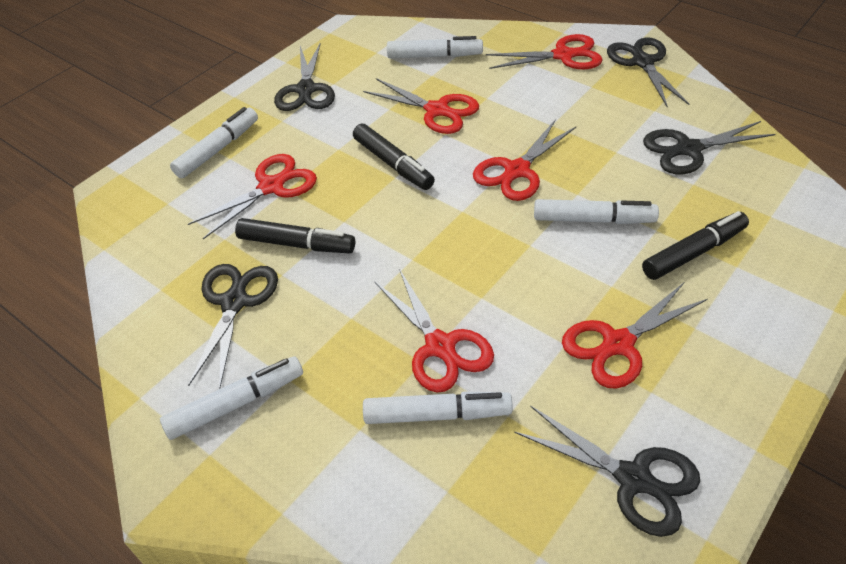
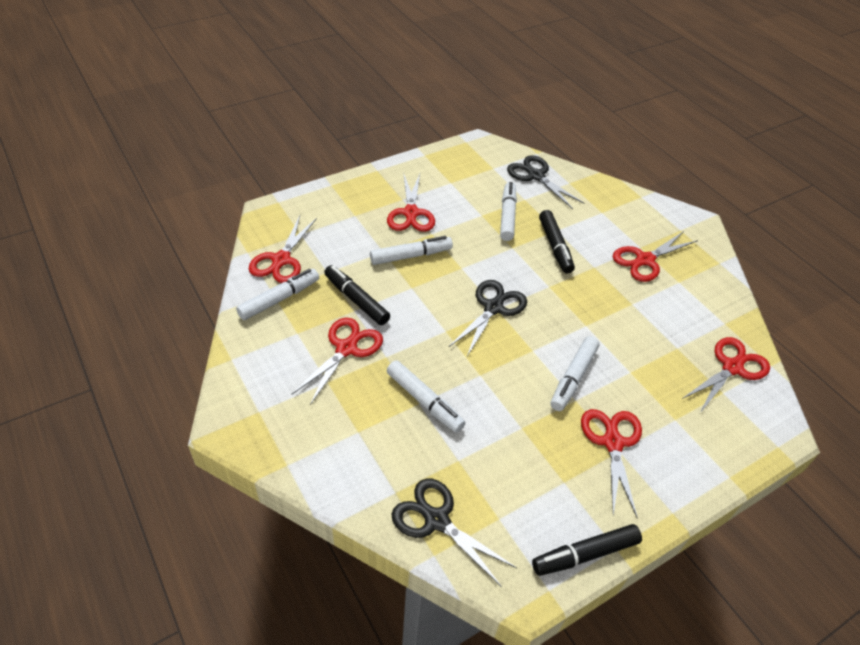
black scissors: [188,264,278,389] [274,42,335,111] [514,405,700,537] [607,37,689,108] [643,121,776,174] = 5 -> [391,479,517,587] [449,280,527,356] [507,155,584,209] = 3

